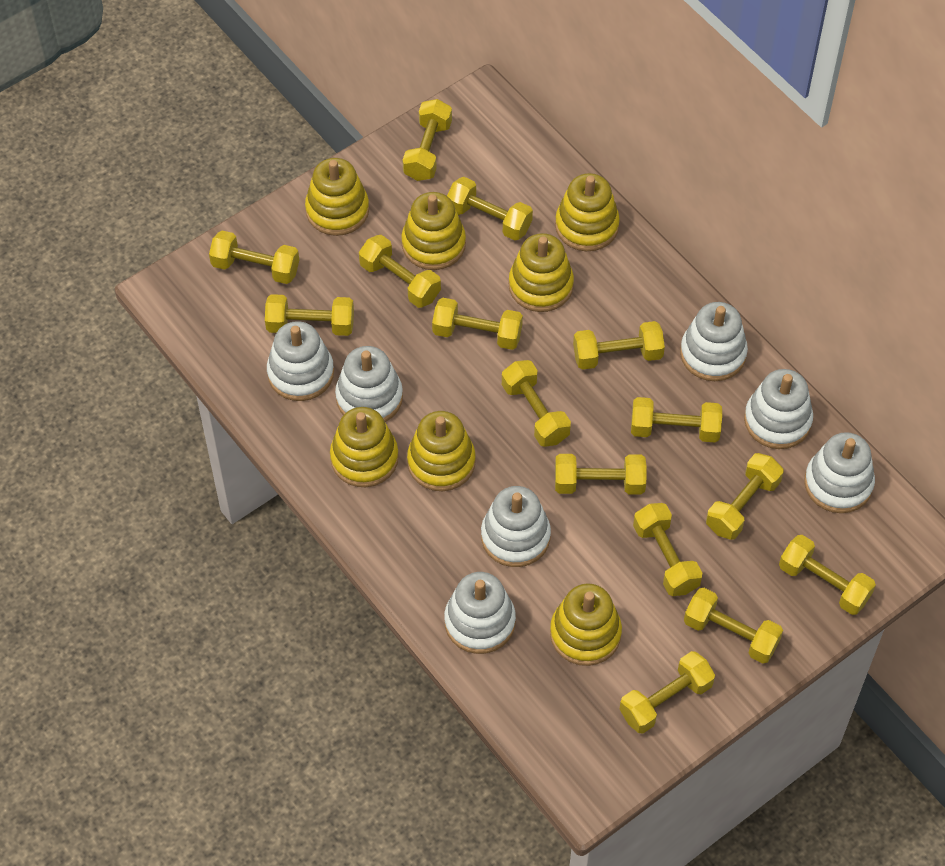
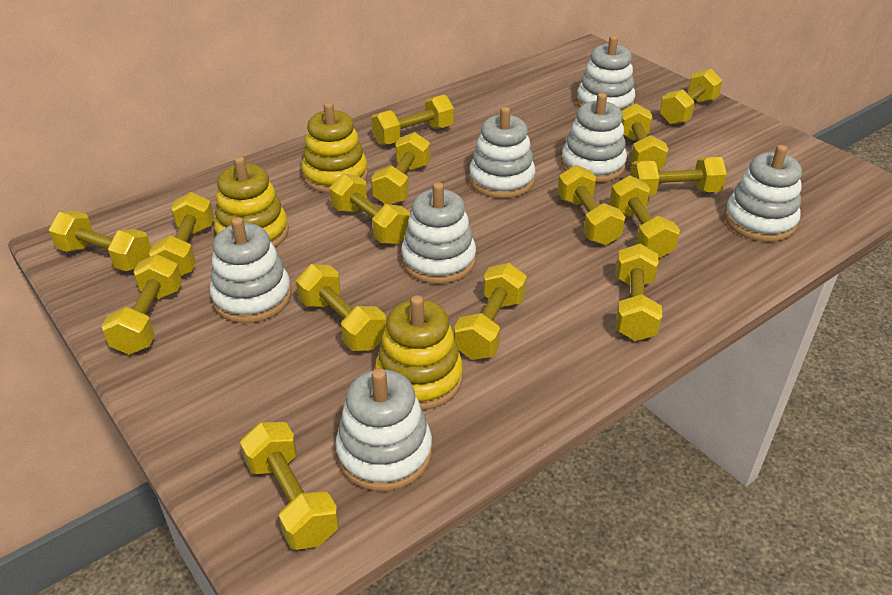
yellow stacking toy: [305,158,369,236] [330,407,399,487] [401,192,466,270] [407,411,476,491] [509,233,574,312] [550,584,622,666] [555,173,620,251] = 7 -> [214,156,289,247] [301,102,368,193] [375,295,463,410] = 3

